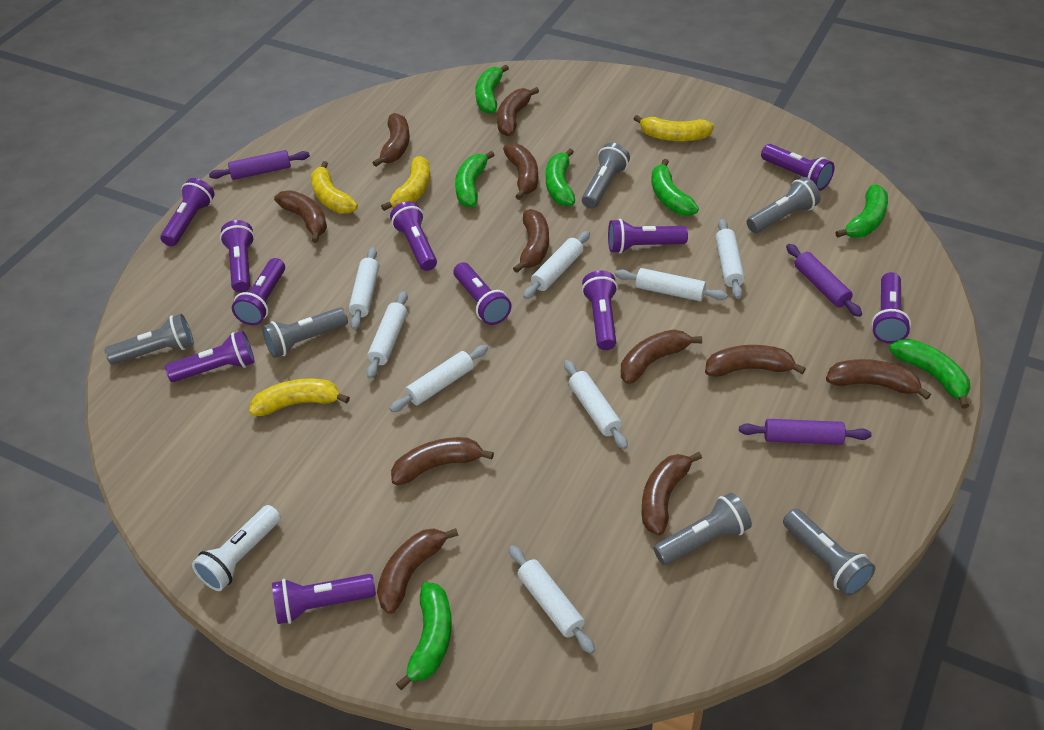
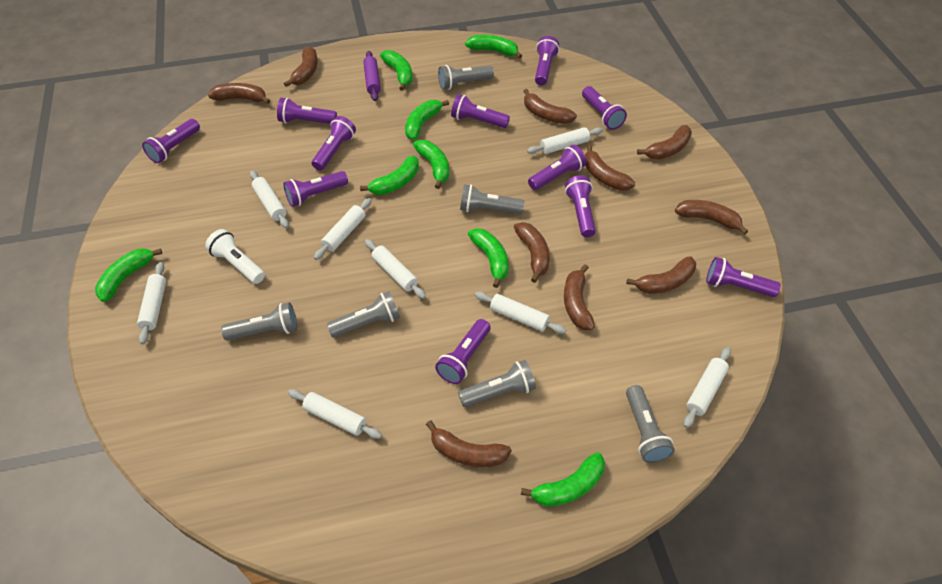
brown banana: [274,191,327,243] [373,113,410,167] [377,528,458,614] [391,437,494,485] [497,87,539,136] [503,143,538,200] [513,209,549,273] [621,329,702,384] [642,452,702,535] [705,345,806,377] [826,359,931,400] = 11 -> [208,83,270,104] [284,46,318,87] [426,420,512,467] [514,222,550,283] [523,89,577,124] [564,264,595,330] [585,145,635,191] [626,256,696,294] [637,125,692,160] [675,200,748,235] = 10
green banana: [396,582,452,690] [455,151,494,207] [475,65,509,114] [546,148,575,206] [652,159,699,216] [835,185,888,238] [889,339,970,409] = 7 -> [95,248,162,302] [360,156,419,195] [380,50,412,91] [405,100,449,140] [413,140,449,189] [465,35,522,59] [468,228,509,288] [521,452,605,507] = 8
purple rolling pin: [209,150,310,180] [739,419,871,445] [786,244,862,317] = 3 -> [363,51,381,101] = 1
yellow banana: [249,378,350,416] [311,161,358,213] [381,156,430,211] [634,115,714,141] = 4 -> none = 0

